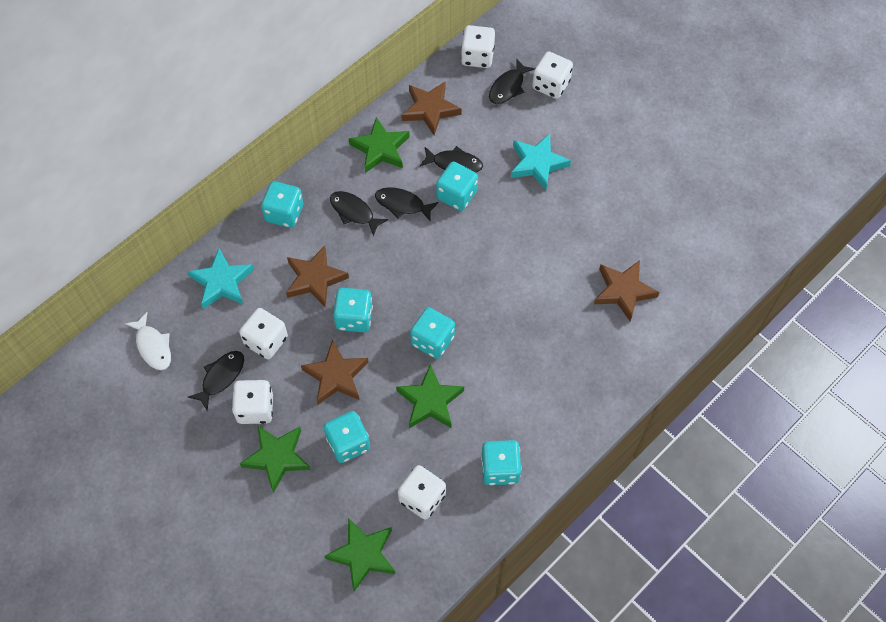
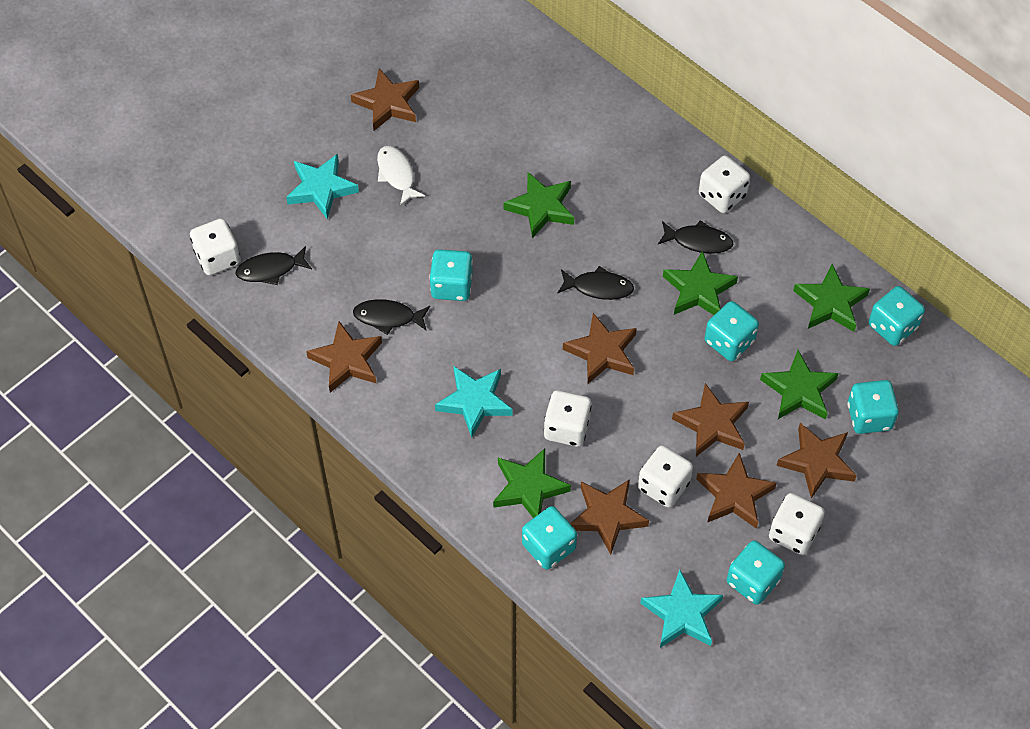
black fish: [188,351,244,411] [330,191,388,236] [375,187,439,222] [420,146,483,173] [489,58,535,104] = 5 -> [236,246,312,285] [353,299,430,335] [557,266,634,300] [658,220,734,254] = 4
brown star: [286,246,349,307] [301,340,369,405] [401,81,462,135] [594,260,660,321] = 4 -> [306,321,382,393] [351,68,419,131] [563,313,637,384] [570,479,649,555] [672,383,749,457] [696,453,777,529] [777,423,857,498] = 7
green star: [240,425,311,493] [325,518,395,592] [349,117,410,173] [396,364,464,428] = 4 -> [493,448,571,518] [504,172,574,238] [663,251,738,315] [760,350,838,419] [793,264,870,332] = 5
turquoise star: [187,248,254,309] [511,134,571,190] = 2 -> [286,154,359,219] [435,366,512,438] [640,570,723,648] = 3

